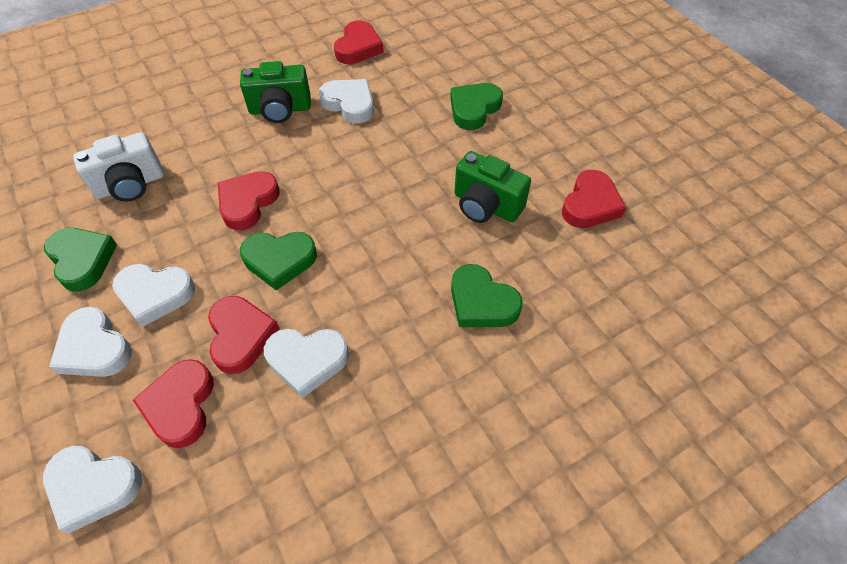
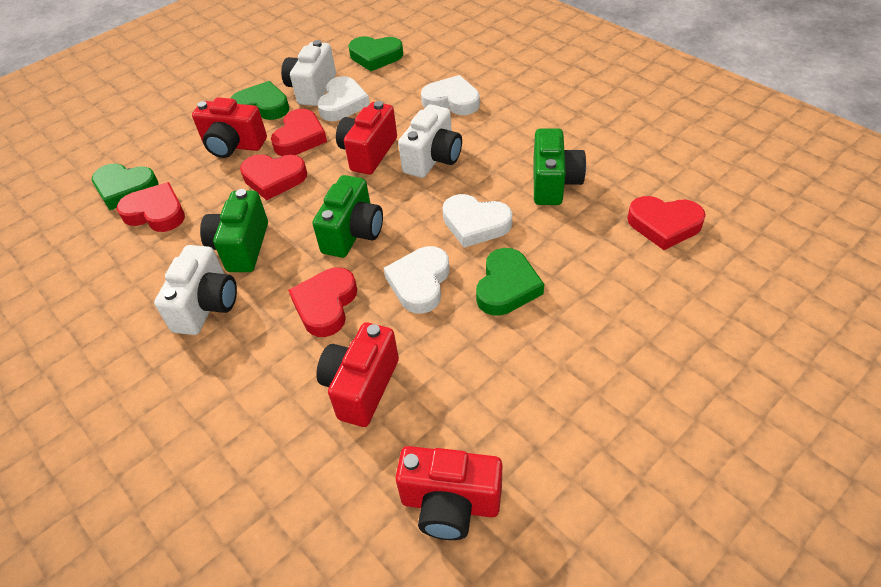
green camera: [240,61,311,123] [454,151,531,223] = 2 -> [200,189,268,272] [312,175,383,258] [533,128,586,205] = 3
red camera: none = 0 -> [192,97,267,158] [316,323,399,427] [336,101,397,175] [396,446,502,540] = 4
white camera: [73,132,164,202] = 1 -> [154,245,237,335] [281,40,336,106] [398,104,462,178] = 3
white heart: [43,446,142,533] [49,307,132,377] [112,264,195,327] [264,329,349,398] [319,79,374,123] = 5 -> [317,76,370,121] [384,246,449,314] [421,75,480,115] [442,194,512,248] = 4

